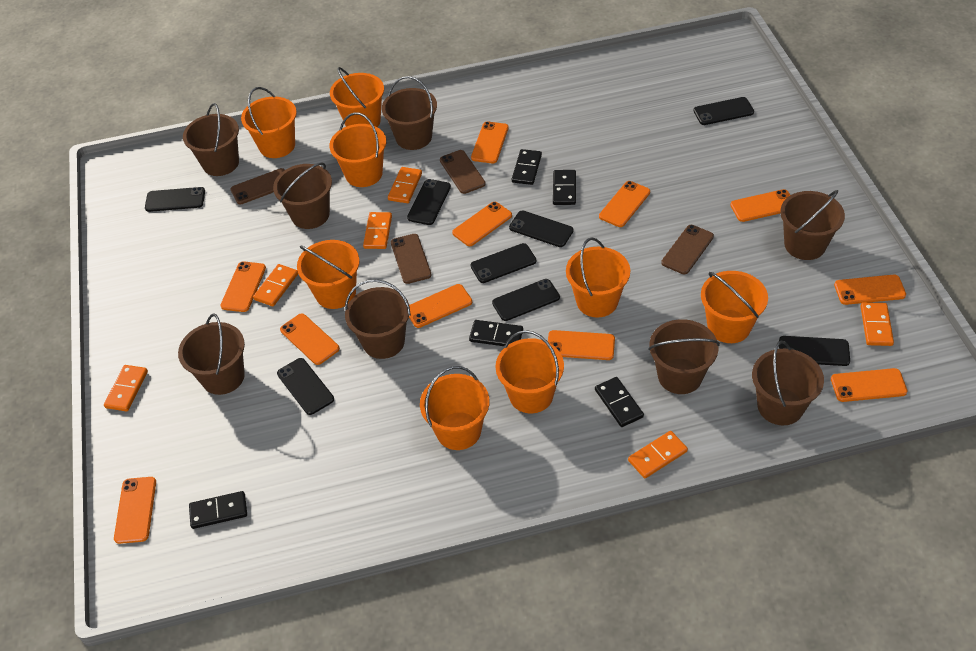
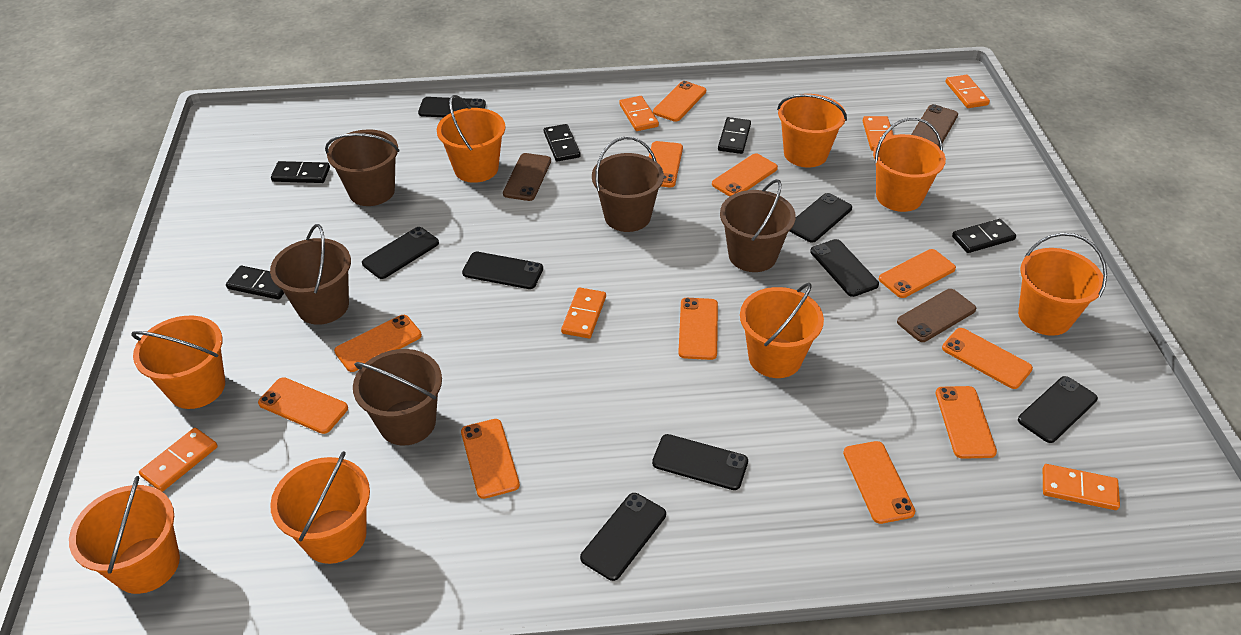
brown bucket: [178,314,245,395] [183,103,239,176] [273,162,332,229] [345,279,411,359] [382,76,437,150] [648,319,720,394] [752,341,824,425] [780,190,845,260] = 8 -> [270,224,351,325] [325,129,399,206] [353,349,442,445] [592,137,664,232] [720,179,796,272] = 5
brown phone: [231,168,285,205] [391,234,432,284] [440,150,486,194] [661,225,714,274] = 4 -> [503,153,551,201] [897,289,976,342] [911,104,958,146] = 3

